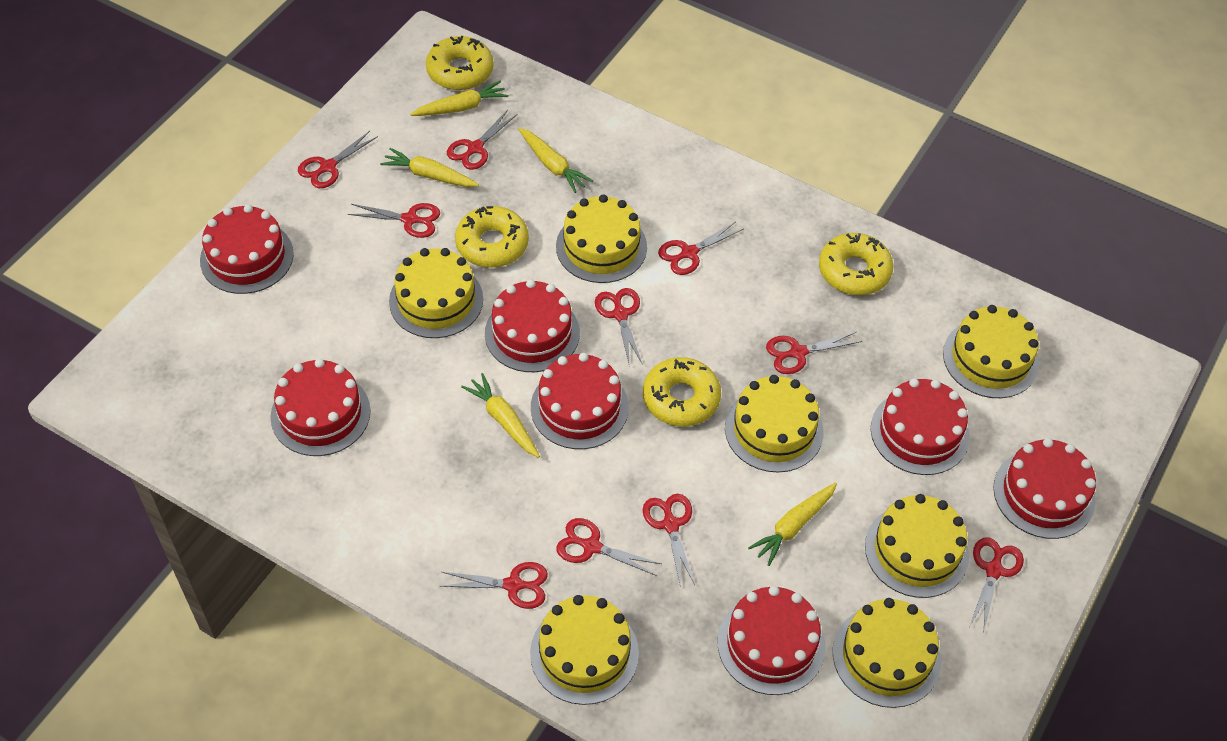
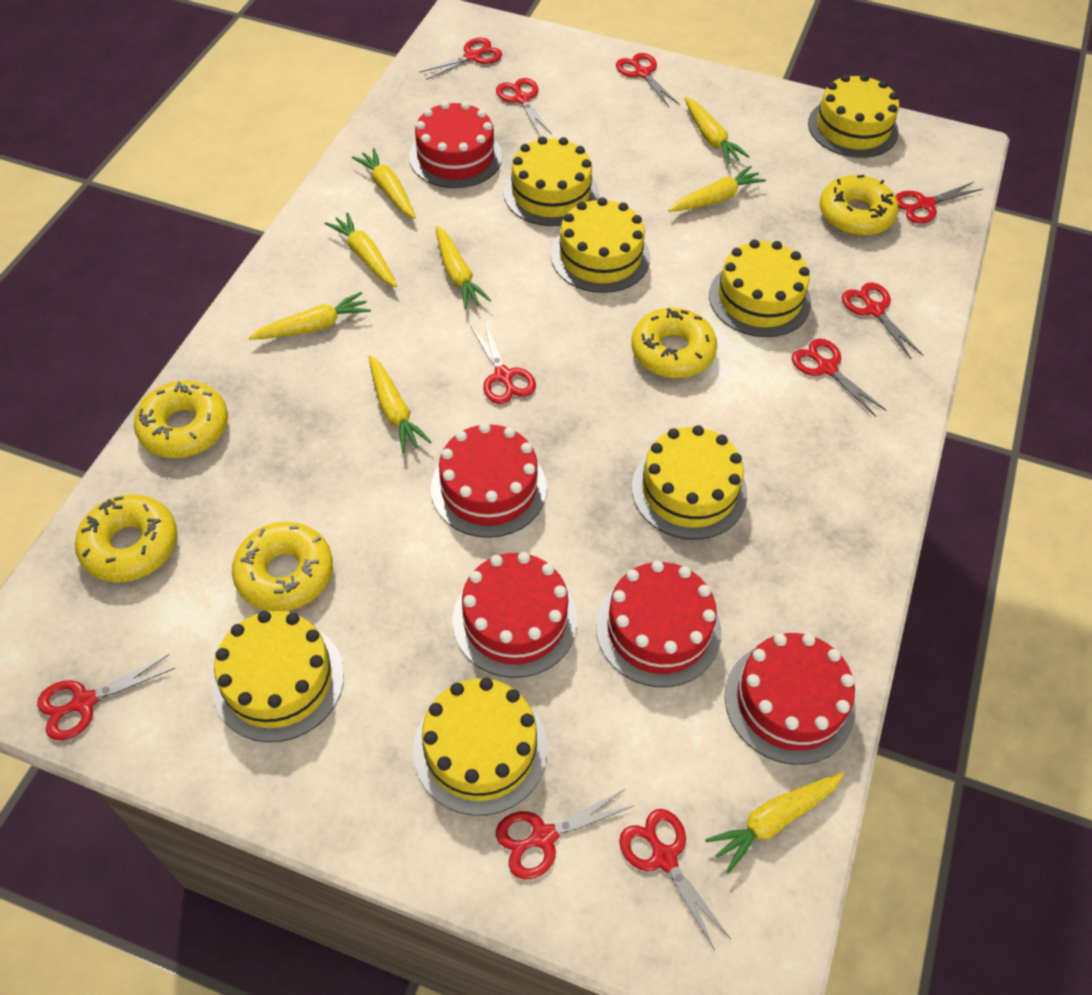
red cake: [200,204,294,294] [271,358,371,456] [485,279,580,372] [531,353,629,449] [718,586,825,695] [871,378,970,475] [993,438,1096,539] = 7 -> [409,101,502,188] [431,423,547,538] [453,552,578,678] [596,561,721,687] [725,633,855,765] = 5
yellow carrot: [380,148,479,187] [410,81,508,116] [461,373,540,458] [519,128,593,193] [748,483,837,566] = 5 -> [249,292,371,340] [325,212,397,287] [352,148,416,219] [369,355,431,453] [435,226,491,309] [668,166,766,212] [685,97,750,164] [705,773,844,873] = 8
yellow donut: [426,36,494,90] [455,206,529,268] [643,357,721,427] [819,233,893,295] = 4 -> [75,494,177,582] [134,380,228,458] [232,521,333,611] [632,308,717,378] [820,175,898,236] = 5

